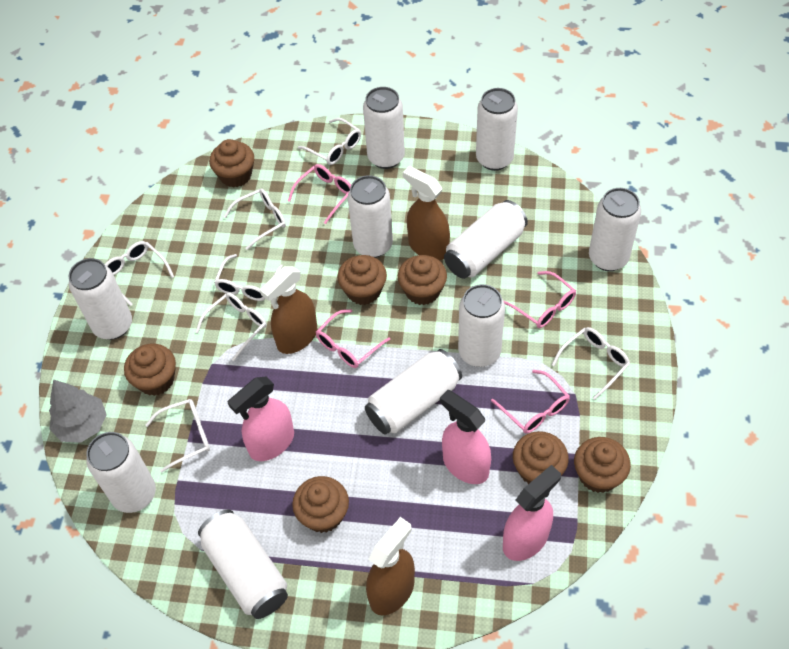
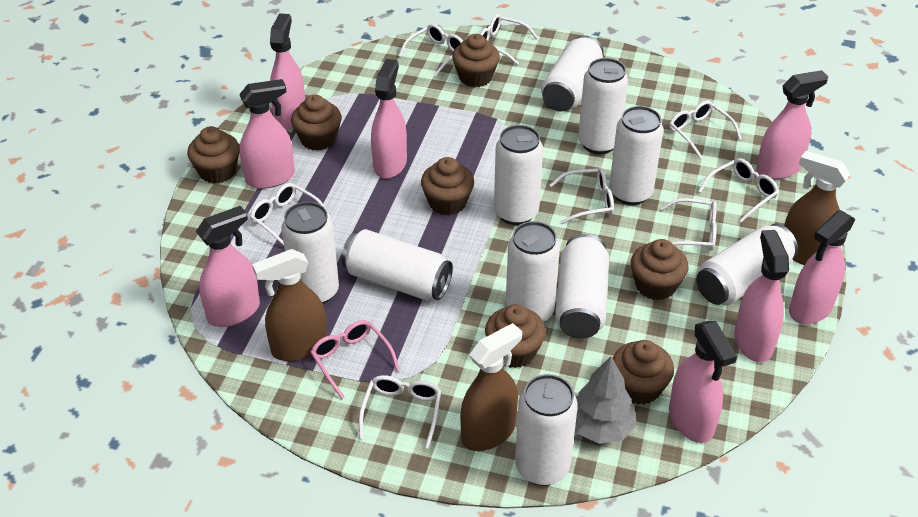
pink glasses: [288,164,351,224] [316,309,390,368] [491,370,570,434] [504,271,576,328] = 4 -> [310,320,400,399] = 1
pink spray bottle: [228,376,294,461] [440,390,491,484] [503,465,561,561] = 3 -> [196,206,260,327] [239,79,295,189] [270,13,305,129] [371,59,407,179] [669,321,737,443] [734,230,789,362] [756,70,828,179] [789,210,855,324] = 8
white glasses: [104,241,174,306] [146,399,210,473] [196,293,267,361] [214,254,283,301] [223,189,286,250] [298,118,361,165] [552,327,630,400] = 7 -> [250,183,331,246] [359,375,441,449] [399,24,463,76] [480,14,538,64] [550,168,614,224] [660,198,717,251] [669,101,742,159] [698,158,779,223] = 8

